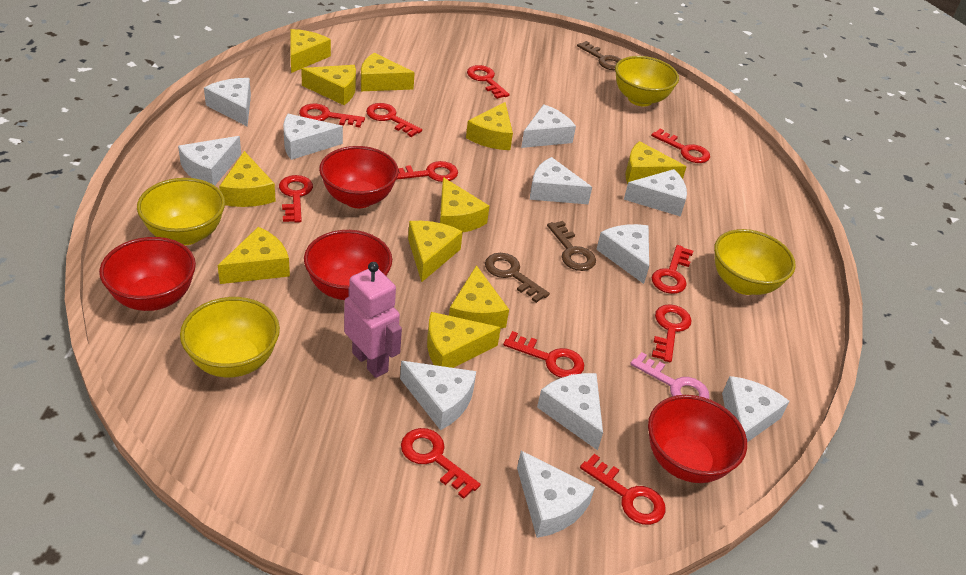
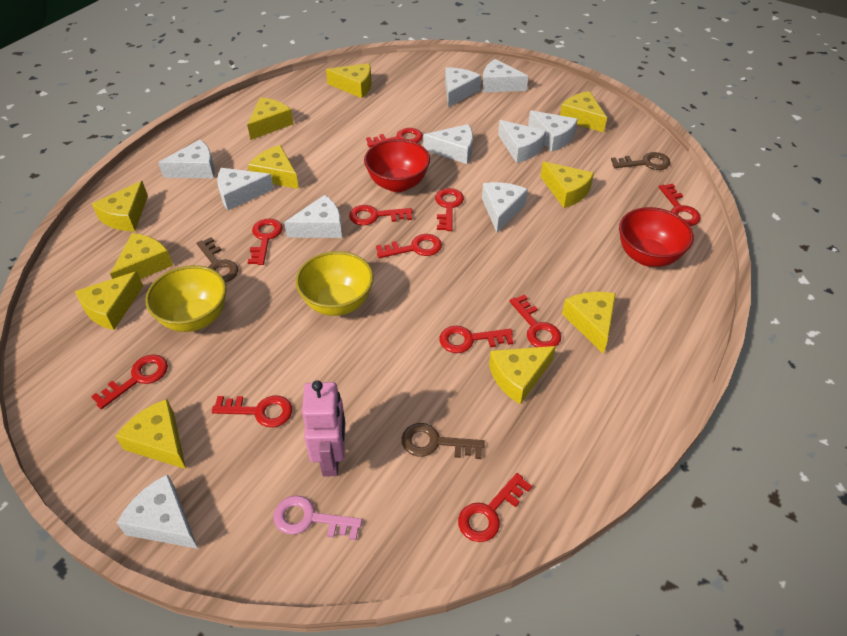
red bowl: [99,237,196,311] [304,230,392,300] [319,146,399,208] [648,395,747,483] = 4 -> [364,139,430,192] [619,207,694,267] = 2
white cheese: [178,136,241,185] [204,78,251,127] [283,114,343,160] [400,361,476,430] [517,451,595,538] [521,104,576,148] [530,157,592,204] [537,373,603,450] [596,224,649,284] [624,169,687,217] [722,376,790,442] = 11 -> [117,474,198,549] [158,139,215,179] [217,168,274,210] [284,195,342,238] [423,124,473,164] [445,67,481,107] [482,59,528,92] [482,182,528,233] [498,120,546,163] [528,110,578,152] = 10
yellow bowl: [137,178,225,245] [180,297,280,377] [615,56,679,107] [714,229,796,295] = 4 -> [145,265,226,332] [296,251,374,316] = 2

